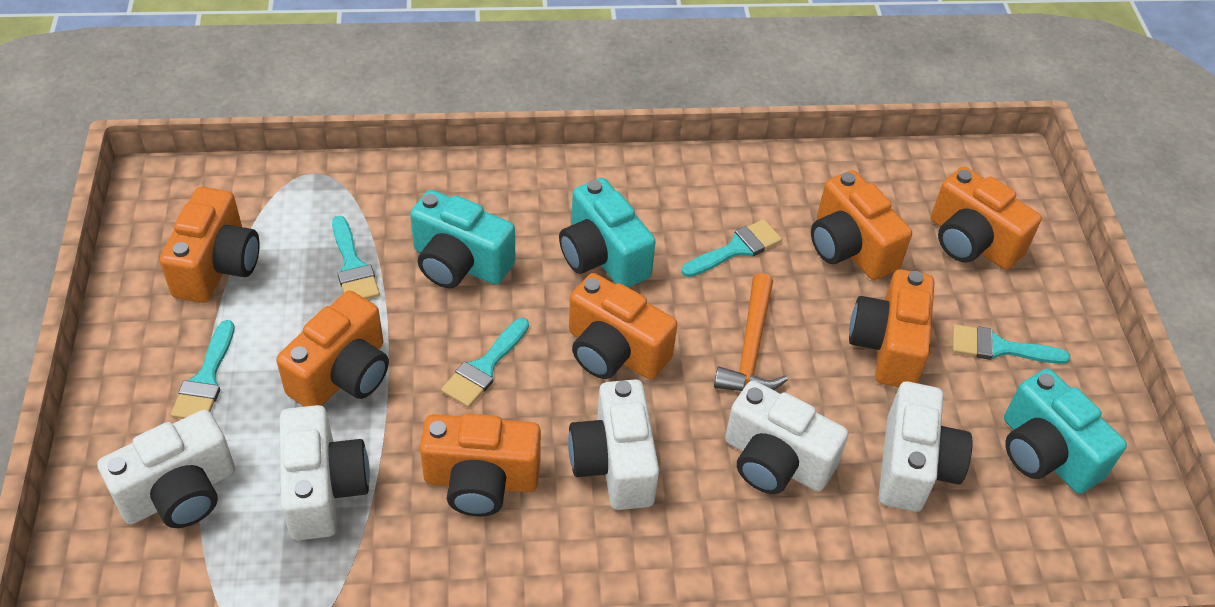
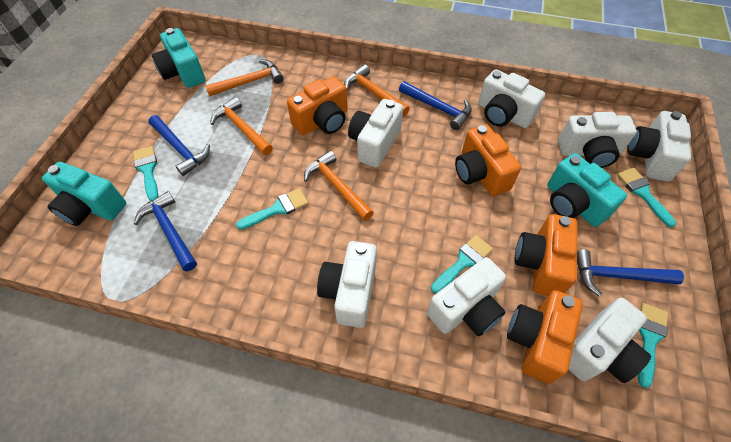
blue hammer: none = 0 -> [133,191,197,271] [148,115,210,176] [399,81,472,130] [577,249,684,297] = 4
orange camera: [159,187,260,303] [276,291,389,407] [420,414,541,516] [569,273,678,380] [811,170,912,280] [849,269,934,387] [931,166,1042,270] = 7 -> [287,76,348,135] [455,124,521,196] [507,290,583,384] [515,214,577,296] = 4
orange hammer: [714,273,788,391] = 1 -> [205,59,284,96] [210,97,273,155] [304,150,374,221] [344,64,410,116] = 4
white camera: [97,410,235,528] [280,405,370,541] [568,380,659,510] [725,381,848,494] [879,381,973,512] = 5 -> [317,241,377,328] [348,99,403,168] [427,257,506,336] [478,69,545,128] [558,112,637,168] [568,298,651,383] [627,111,691,182] = 7

